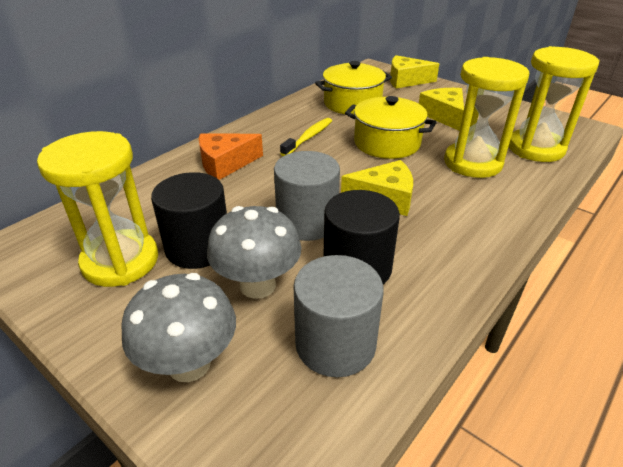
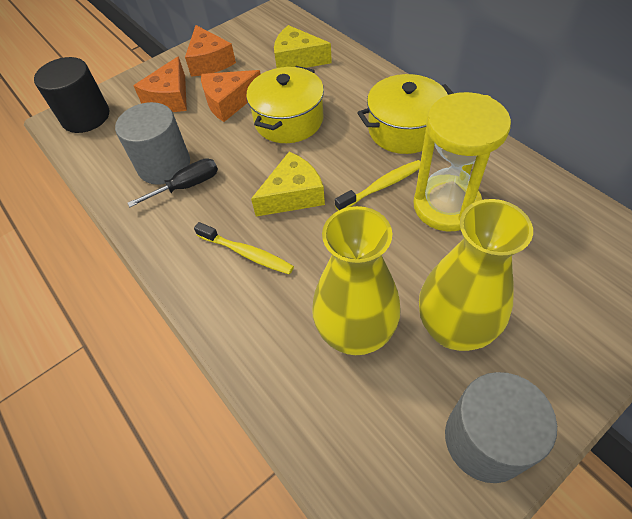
black cylinder: [151,172,227,269] [323,190,400,284] = 2 -> [34,57,109,133] = 1
black screwdriver: none = 0 -> [127,158,218,207] = 1
grey mushroom: [121,273,236,382] [207,206,302,299] = 2 -> none = 0
orange cheese: [199,133,263,180] = 1 -> [133,56,187,112] [185,25,236,77] [201,70,261,122] = 3
yellow cheese: [341,160,413,216] [390,55,439,88] [419,88,464,131] = 3 -> [251,152,325,217] [274,25,332,68] = 2
yellow hourglass: [37,131,158,287] [444,57,529,178] [509,46,600,162] = 3 -> [413,92,511,231] = 1
yellow toothbrush: [280,118,332,156] = 1 -> [194,222,294,275] [335,160,421,211] = 2
yellow vase: none = 0 -> [312,206,401,355] [419,199,533,351] = 2

